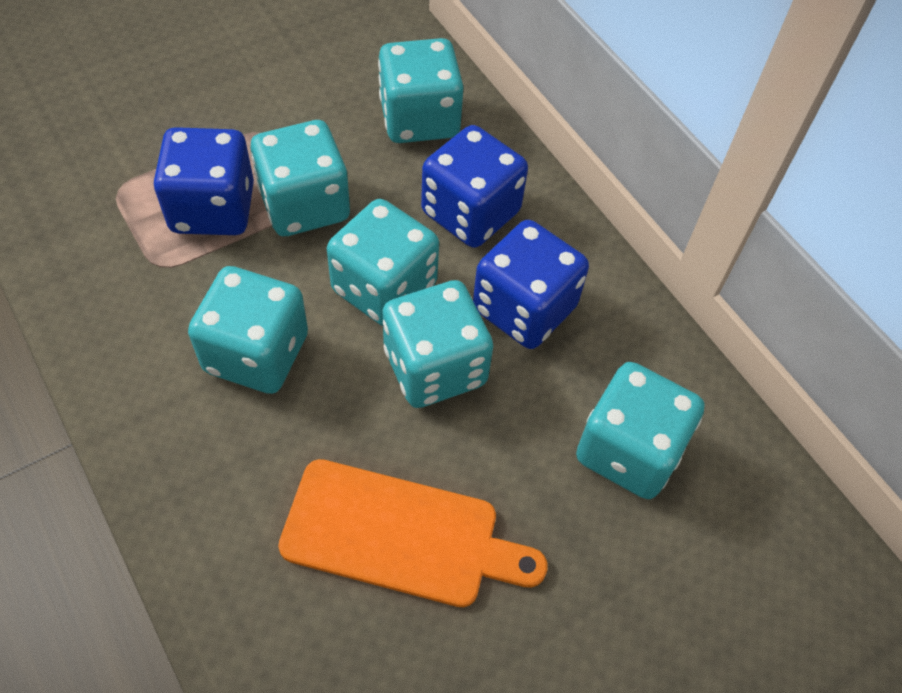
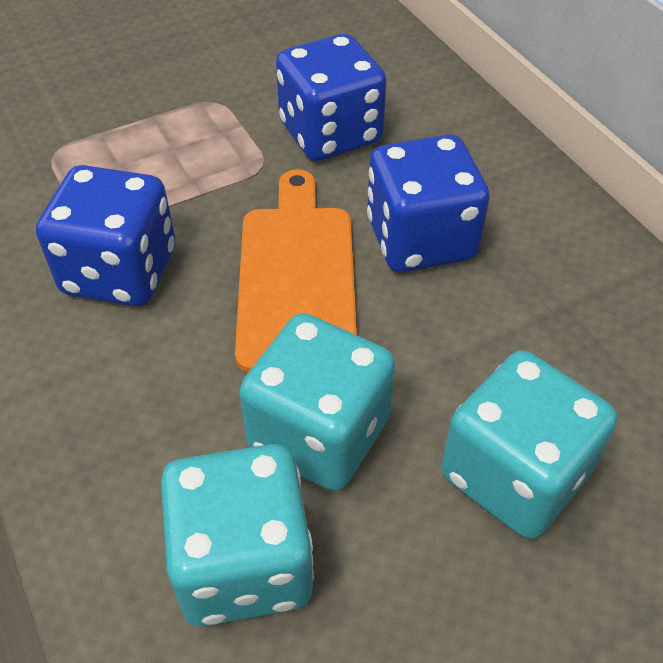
turquoise dice: [188,266,308,394] [251,120,350,236] [327,199,439,326] [378,38,464,143] [383,280,493,408] [576,362,705,499] = 6 -> [161,444,314,626] [239,313,395,491] [442,350,617,539] = 3

